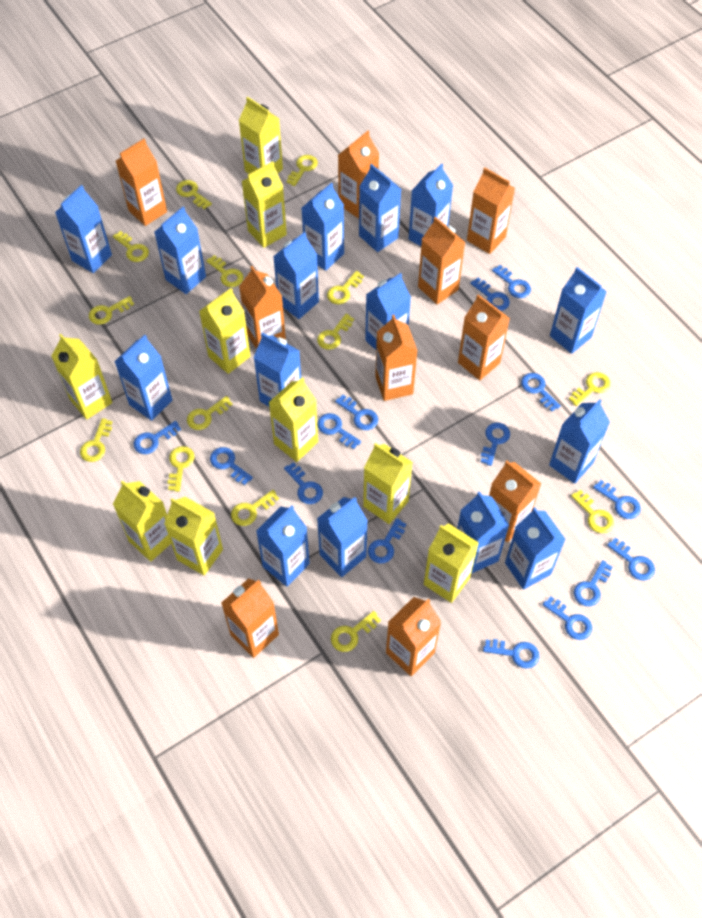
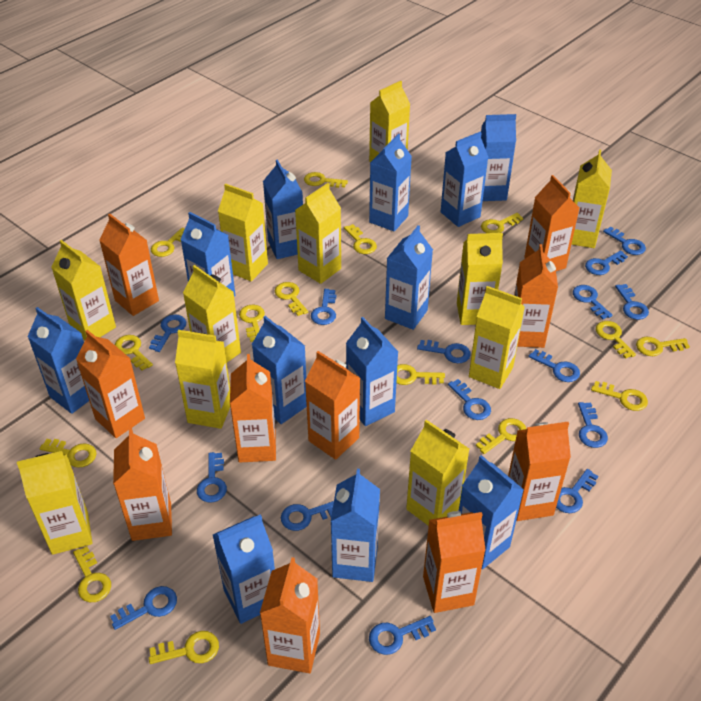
blue carton: [55,185,112,273] [114,334,172,421] [154,206,206,294] [254,332,301,406] [256,505,310,587] [273,232,319,319] [302,182,344,271] [317,497,368,577] [359,164,401,252] [365,273,411,350] [409,163,453,246] [457,491,510,574] [505,507,566,590] [549,400,610,484] [550,267,607,354] = 15 -> [27,307,89,414] [180,212,235,297] [213,514,275,624] [252,316,307,424] [263,159,303,259] [331,469,380,582] [346,317,398,426] [369,133,412,232] [385,225,433,330] [441,132,489,227] [459,455,524,569] [481,114,516,201] = 12
yellow carton: [51,334,112,420] [113,480,171,561] [164,497,223,575] [199,288,250,374] [239,97,283,174] [242,161,287,248] [269,377,318,462] [363,443,413,524] [424,523,479,603] = 9 -> [17,451,92,555] [51,240,116,340] [175,330,230,429] [183,265,241,362] [218,183,268,281] [295,183,341,284] [369,81,410,162] [406,420,469,526] [457,233,503,325] [469,286,525,389] [571,149,612,248] = 11
yellow key: [80,418,113,462] [89,296,134,325] [113,231,149,262] [167,446,194,492] [176,180,212,209] [187,396,233,430] [206,255,243,287] [231,490,279,526] [287,155,318,186] [317,314,354,350] [327,271,364,304] [331,611,381,652] [569,372,610,406] [571,490,614,533] = 14 -> [39,439,96,468] [73,546,111,602] [115,335,153,371] [149,631,219,664] [151,228,185,257] [239,305,265,342] [275,282,308,316] [304,172,348,188] [344,224,377,254] [396,364,445,385] [476,418,526,454] [481,213,523,233] [591,381,648,411] [596,321,636,359] [636,337,690,356] = 15

